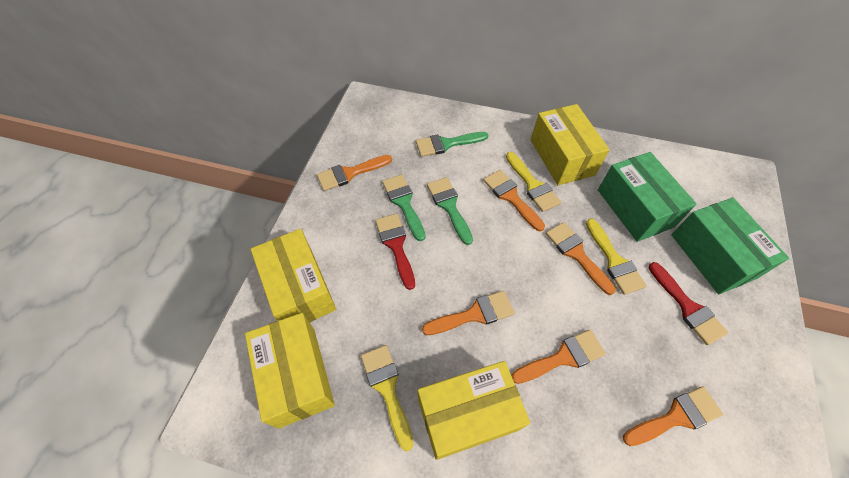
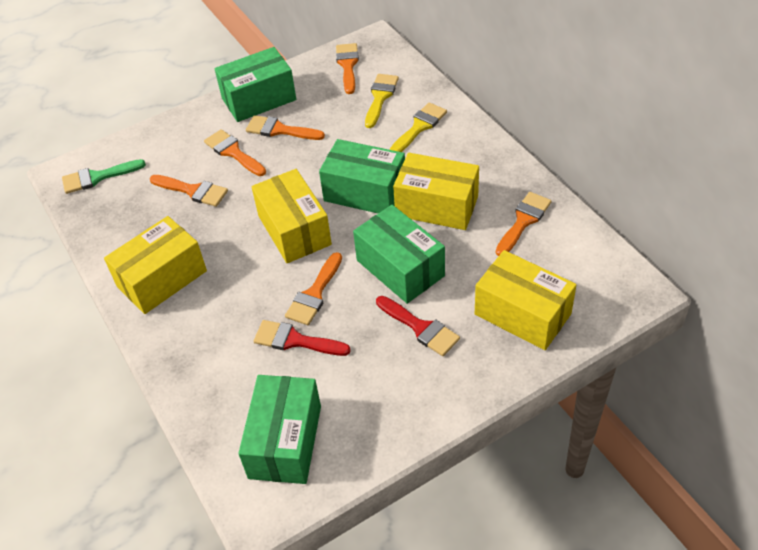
green box: [598,152,696,242] [671,198,789,294] = 2 -> [215,47,296,122] [238,375,321,484] [319,139,405,213] [353,205,445,304] = 4
green brush: [382,174,426,241] [416,132,488,157] [427,177,473,245] = 3 -> [62,159,146,194] = 1
yellow brush: [361,345,413,451] [506,152,561,212] [586,218,646,295] = 3 -> [365,74,399,128] [390,102,447,152] = 2

